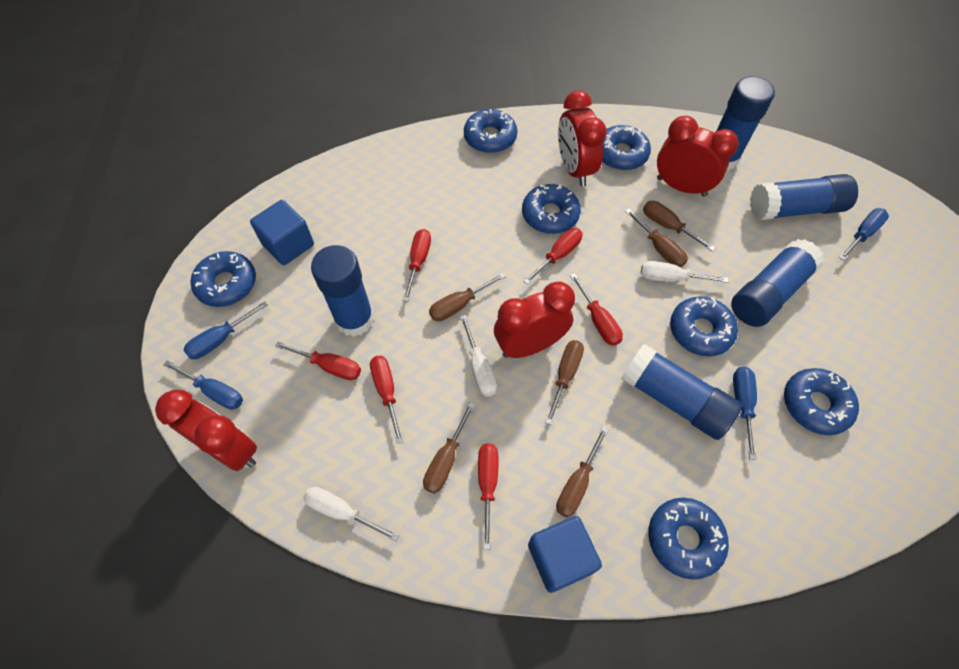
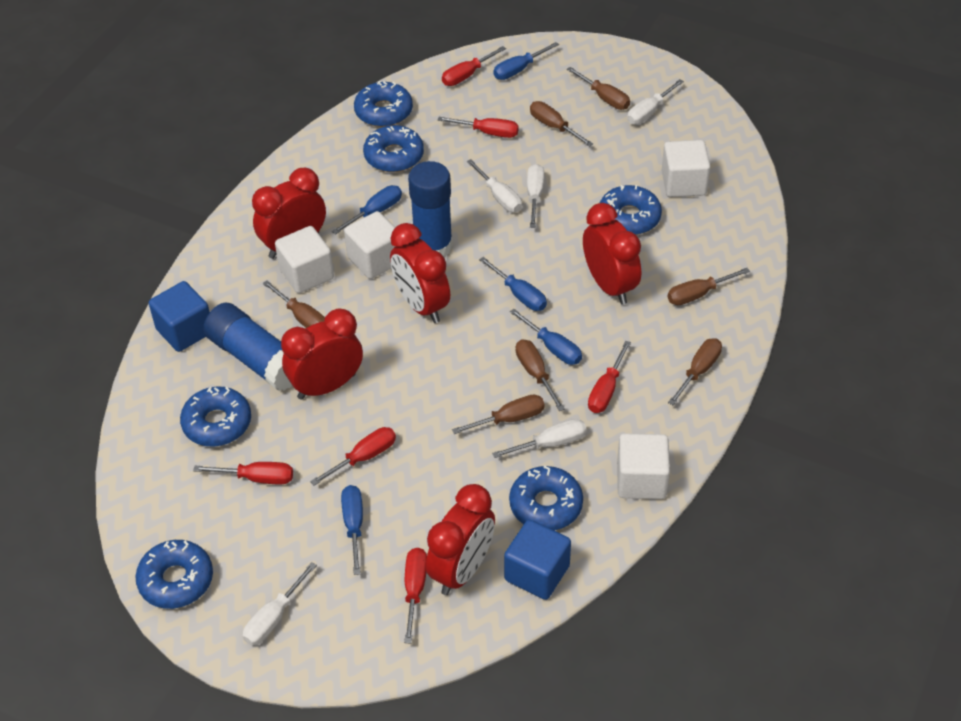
blue donut: [191,251,256,307] [464,109,517,153] [522,184,581,234] [602,125,651,170] [649,498,729,580] [670,296,738,356] [784,368,859,435] = 7 -> [136,540,213,609] [180,386,251,447] [354,81,413,127] [363,125,424,172] [509,466,583,530] [600,185,662,235] = 6
blue glue stick: [311,245,374,337] [621,344,742,440] [716,76,775,171] [731,239,825,327] [750,174,858,220] = 5 -> [203,302,292,391] [408,161,453,258] = 2
blue screwdriver: [163,360,243,410] [183,301,268,359] [733,367,757,460] [839,208,889,261] = 4 -> [332,185,402,235] [341,485,363,575] [479,257,547,311] [493,42,559,80] [510,309,582,365] = 5
brown screwdriver: [423,402,475,494] [429,273,506,321] [545,340,584,425] [556,426,609,518] [625,209,688,267] [643,201,715,251] = 6 -> [263,280,325,328] [452,395,545,434] [516,339,565,411] [530,101,593,147] [567,67,630,110] [668,268,750,305] [668,338,722,405] = 7
red clock: [155,390,257,471] [494,281,575,358] [558,90,607,186] [657,116,739,197] = 4 -> [252,168,326,259] [281,308,363,400] [390,223,450,323] [426,484,495,595] [583,203,641,305] = 5
white cube: none = 0 -> [275,226,334,293] [344,211,395,279] [617,433,670,499] [662,140,711,197] = 4
white screwdriver: [303,487,400,542] [460,315,497,397] [641,261,728,283] = 3 -> [243,562,317,646] [467,159,522,212] [492,419,587,458] [527,164,544,228] [627,79,684,124] = 5

